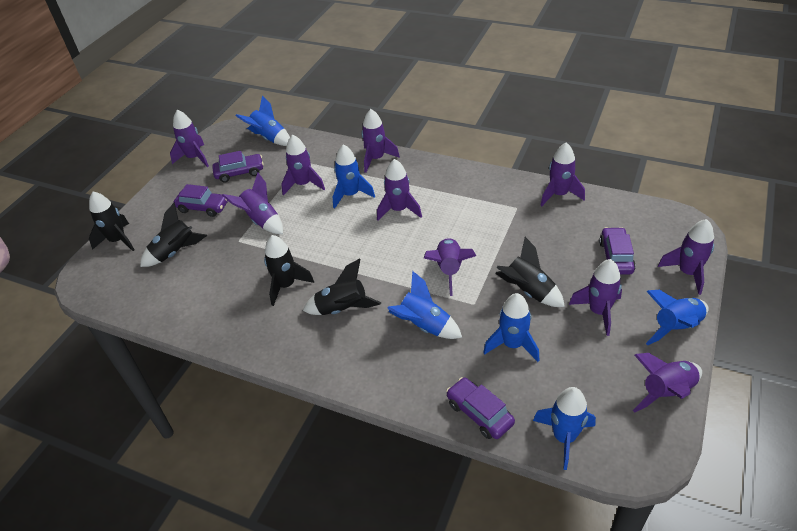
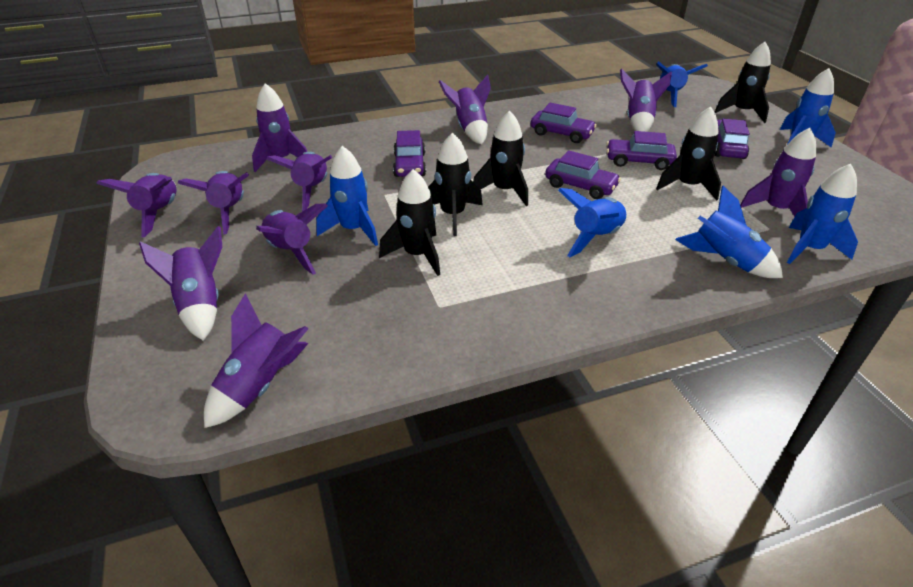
purple car: [174,184,228,217] [212,151,264,182] [446,377,515,439] [599,227,636,275] = 4 -> [393,130,426,177] [531,103,597,143] [545,150,621,199] [606,131,677,170] [715,119,750,159] = 5

